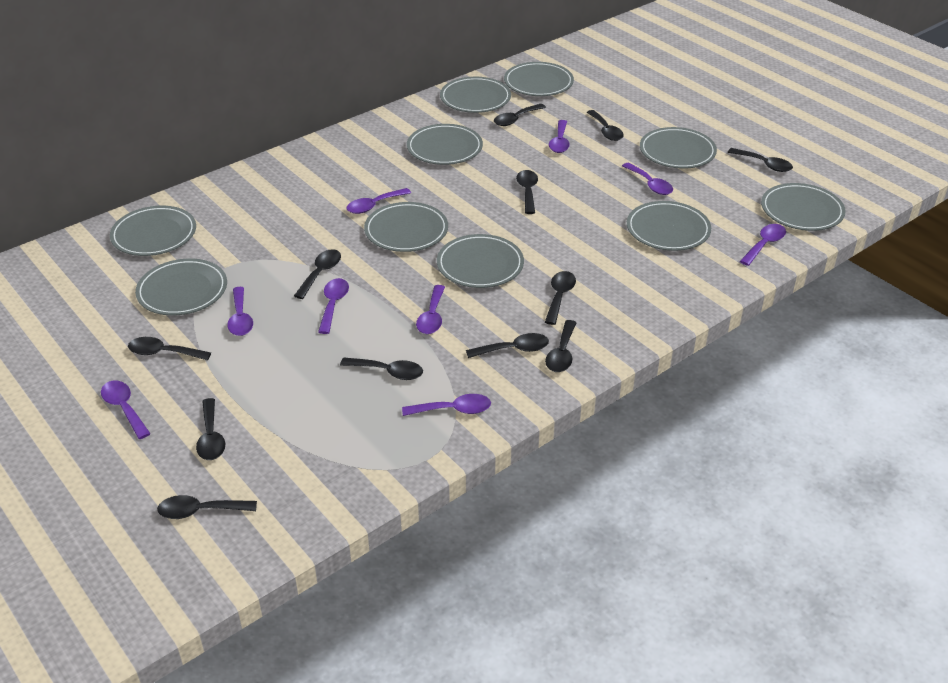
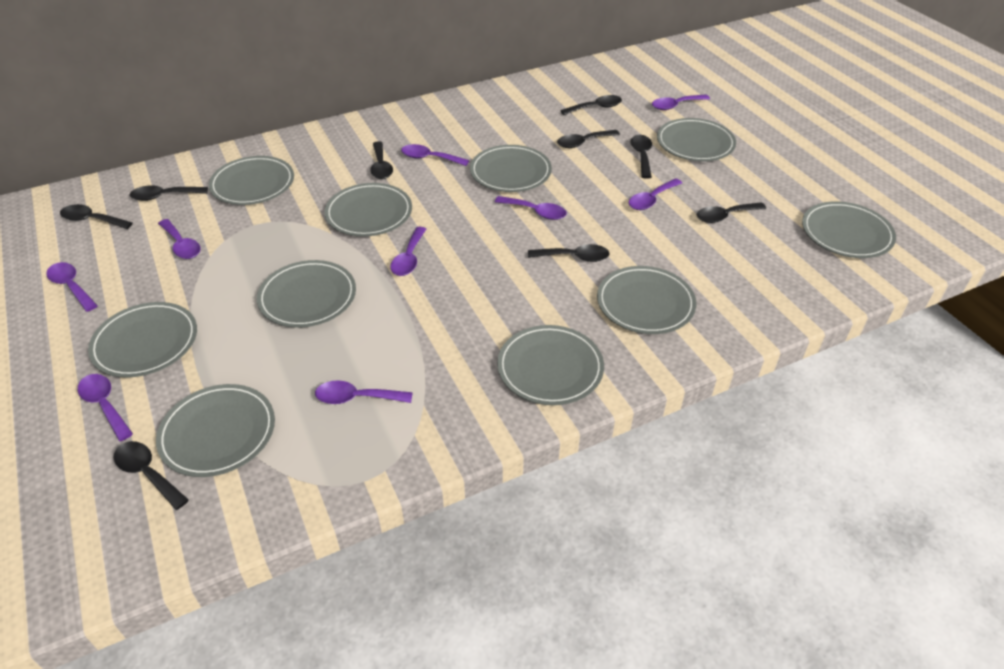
black spoon: [128,337,211,361] [157,495,257,519] [196,398,225,460] [294,249,341,299] [340,358,423,380] [466,333,549,358] [494,104,546,126] [516,170,538,214] [545,271,576,325] [545,320,576,372] [587,110,624,141] [728,148,793,172] = 12 -> [60,204,133,229] [114,441,189,510] [130,185,208,201] [370,141,393,179] [528,244,610,262] [557,130,620,148] [560,95,622,115] [631,135,652,179] [697,202,766,223] = 9

